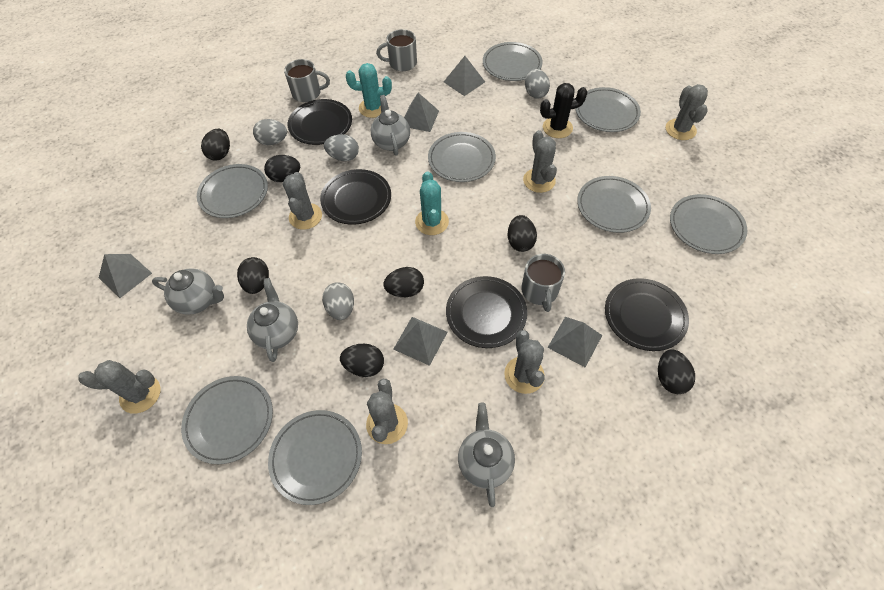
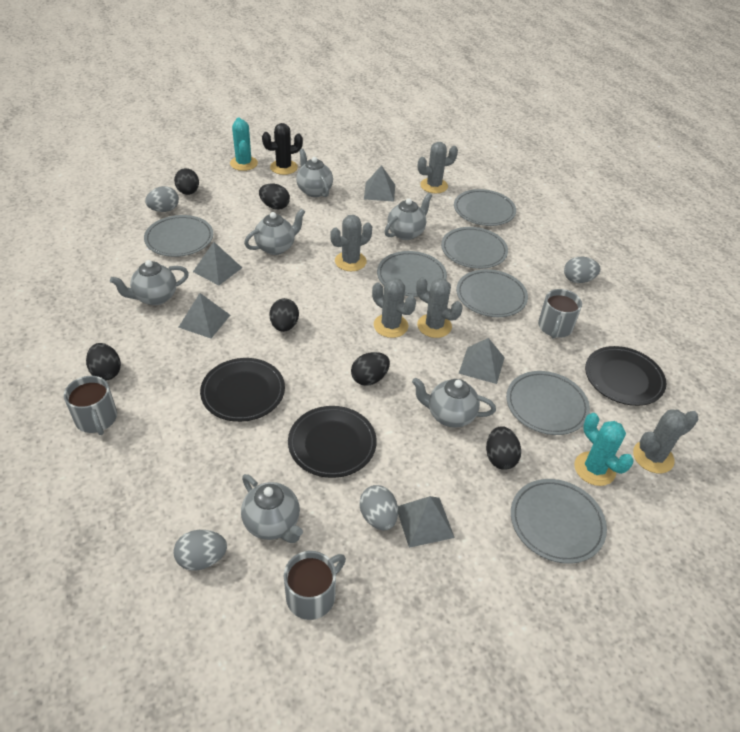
black egg: [201,129,230,161] [237,257,269,294] [264,155,300,182] [340,344,384,377] [384,267,424,297] [507,215,537,252] [658,349,695,394] = 7 -> [86,343,121,381] [174,168,199,195] [259,184,290,210] [269,298,299,332] [351,352,390,386] [486,426,521,470] = 6
black plate: [288,99,352,145] [320,169,391,225] [446,276,527,348] [605,278,689,351] = 4 -> [200,358,285,422] [288,406,377,478] [585,346,666,406] = 3
grey cactus: [78,360,161,413] [283,172,322,230] [366,379,408,444] [504,330,545,394] [523,130,557,193] [666,84,708,140] = 6 -> [330,215,372,271] [372,278,416,338] [416,277,463,338] [418,142,458,193] [633,409,699,473] = 5
grey plate: [181,376,273,464] [197,164,268,218] [268,410,362,505] [428,132,496,182] [483,42,543,81] [575,87,641,132] [577,176,651,233] [670,194,747,254] = 8 -> [144,215,213,257] [377,251,447,297] [441,227,508,269] [454,189,516,226] [456,269,528,317] [506,371,590,435] [511,479,607,564] = 7
grey teapot: [152,268,224,315] [247,278,298,362] [371,95,410,155] [458,402,515,507] = 4 -> [110,260,189,305] [241,474,303,543] [244,209,305,255] [296,149,333,197] [385,193,432,240] [412,378,496,428] = 6

